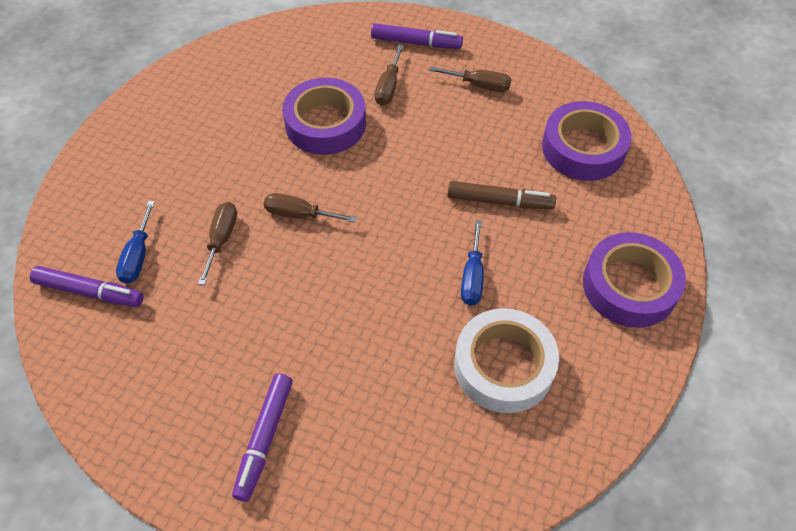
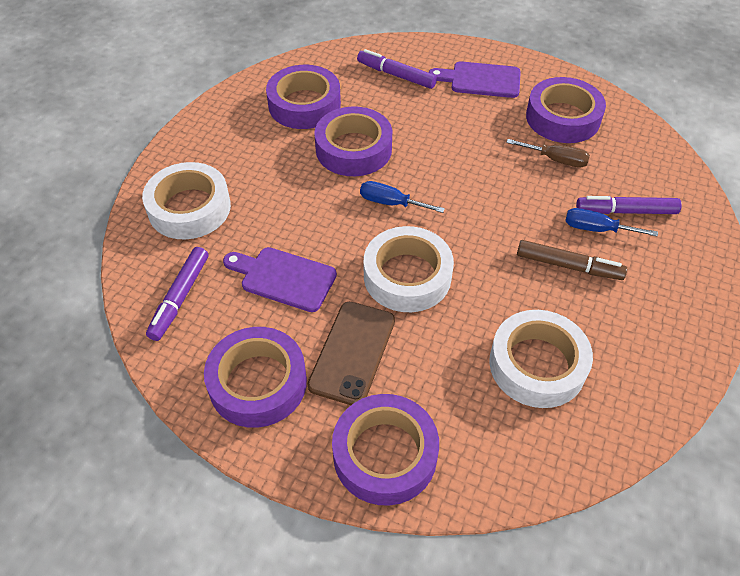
brown phone: none = 0 -> [307,302,395,405] = 1
brown screwdriver: [198,202,237,285] [264,193,357,223] [375,44,404,106] [429,66,511,92] = 4 -> [506,139,590,168] = 1
purple cutting board: none = 0 -> [223,247,337,312] [429,61,521,98] = 2
purple tape: [282,78,366,155] [542,101,631,181] [583,232,686,328] = 3 -> [204,327,307,428] [266,65,341,129] [314,107,392,176] [332,394,439,506] [526,77,606,143] = 5
white tape: [454,308,559,413] = 1 -> [142,162,231,239] [364,226,454,312] [489,310,593,408] = 3

